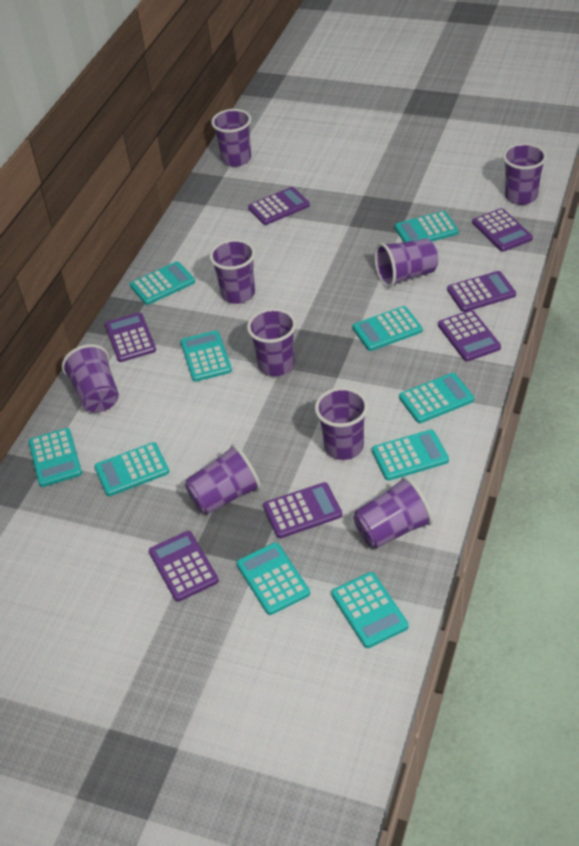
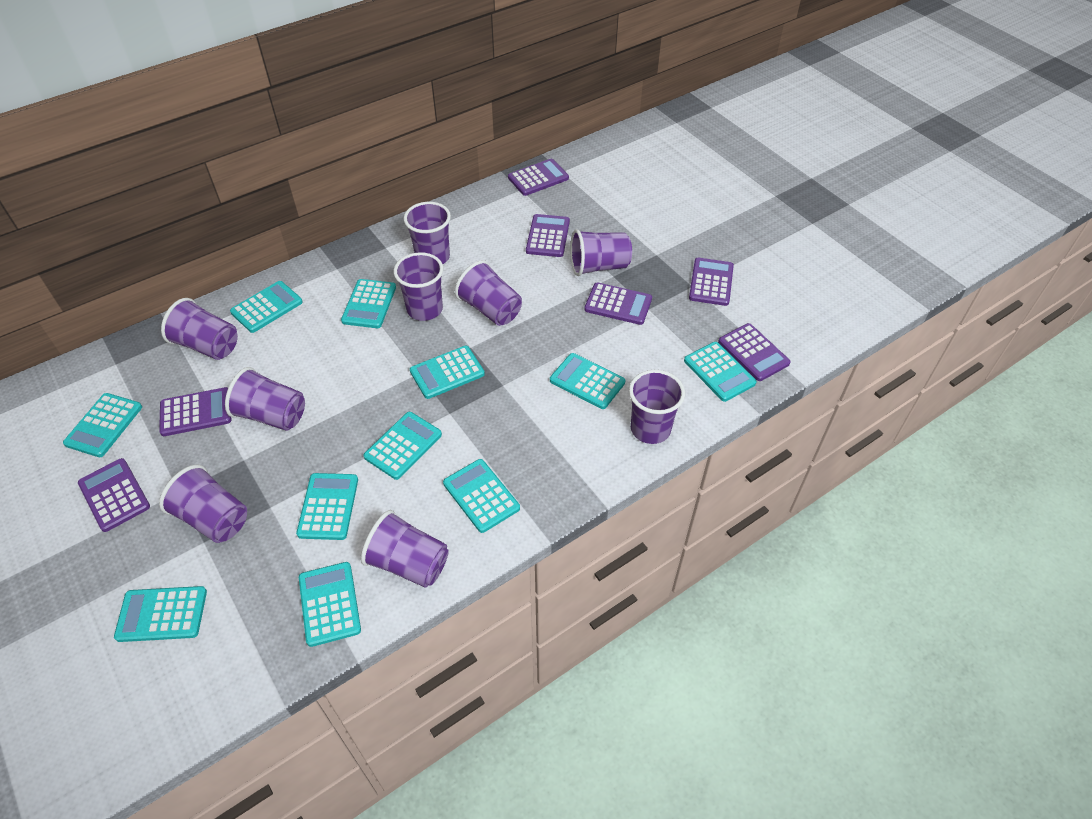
turquoise calculator: [28,428,82,487] [94,442,169,496] [130,261,195,305] [180,331,232,382] [236,542,310,615] [331,572,409,648] [352,306,422,351] [372,430,449,481] [395,211,459,242] [399,373,474,423] = 10 -> [63,393,142,457] [114,586,207,642] [230,281,303,333] [296,473,358,540] [299,562,361,647] [341,279,396,328] [364,412,442,480] [410,346,485,399] [443,459,520,533] [550,353,625,409] [684,342,757,402] = 11

